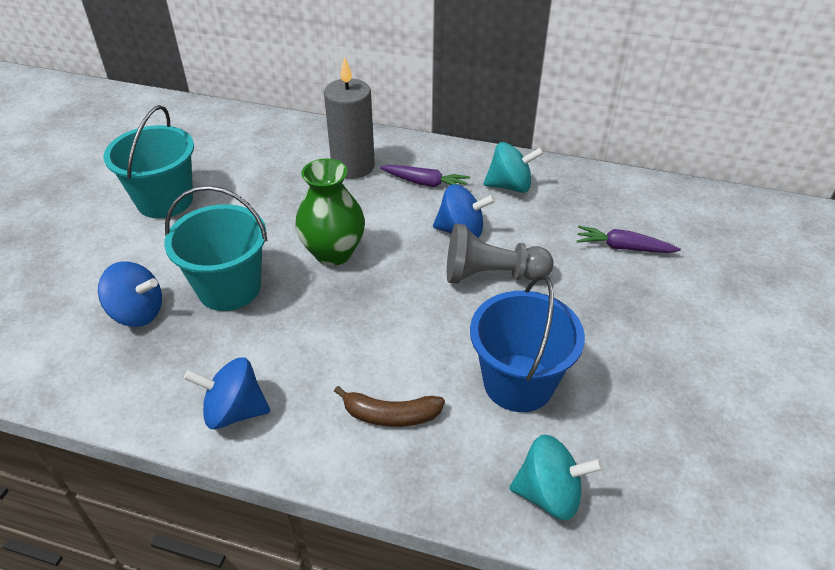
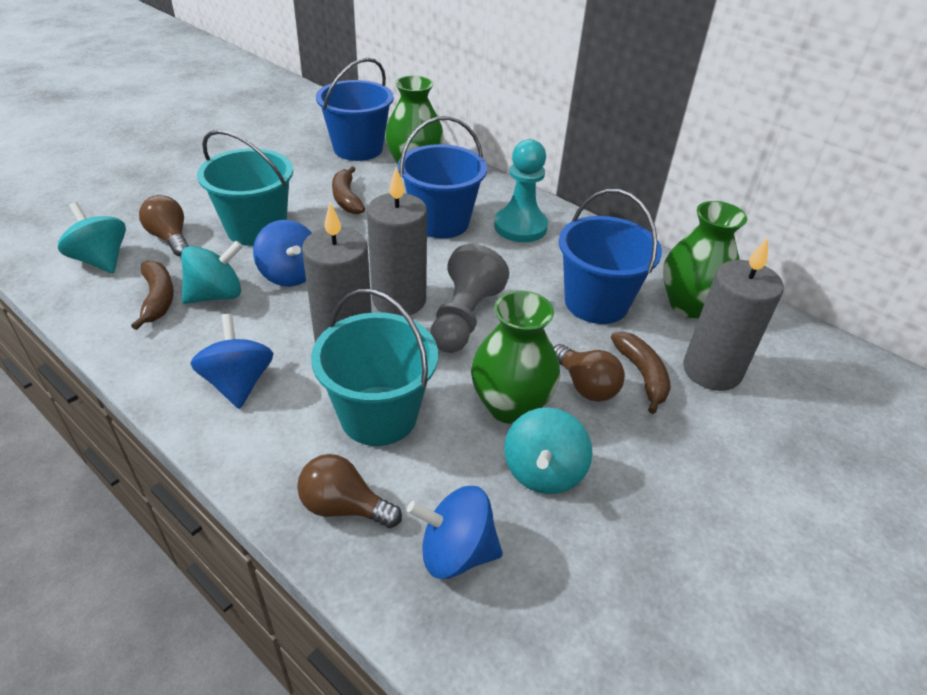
blue bucket: [470,274,585,412] = 1 -> [316,58,394,161] [398,116,487,238] [558,189,662,324] = 3
brown banana: [334,386,445,427] = 1 -> [131,260,174,330] [332,166,365,214] [611,331,671,414] = 3
brown light bulb: none = 0 -> [139,195,189,256] [297,454,402,528] [554,344,625,402] = 3
green vase: [295,159,365,266] = 1 -> [385,75,444,165] [471,291,560,424] [663,201,747,318] = 3
grey candle: [324,57,375,179] = 1 -> [302,202,372,342] [367,167,427,316] [683,237,784,391] = 3
purple carrot: [380,165,470,187] [577,226,681,253] = 2 -> none = 0
turquoise pawn: none = 0 -> [494,139,548,242] = 1
turquoise spinning top: [484,142,544,193] [509,435,603,520] = 2 -> [58,202,126,273] [181,241,243,304] [504,407,592,494] = 3

